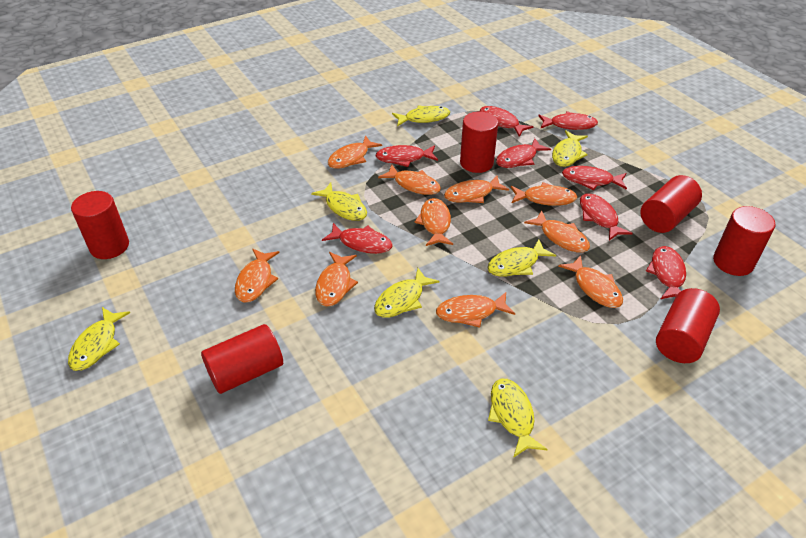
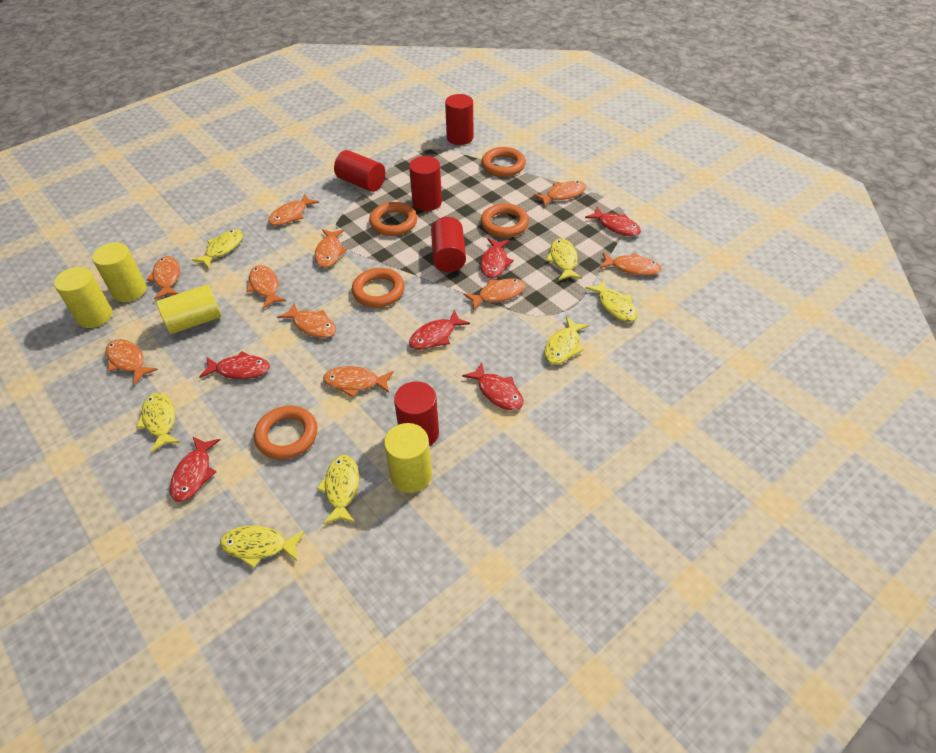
orange ring: none = 0 -> [254,406,318,460] [352,268,405,307] [369,202,417,236] [481,147,526,177] [481,203,529,238] = 5
red cylinder: [71,191,129,259] [201,324,283,394] [460,112,498,173] [641,175,702,233] [656,288,720,363] [713,206,775,276] = 6 -> [334,150,385,192] [394,381,439,446] [409,156,442,211] [431,217,466,272] [445,94,474,145] = 5
red fish: [322,223,393,254] [375,145,438,167] [480,106,534,137] [496,138,551,168] [538,111,598,130] [562,166,627,190] [580,193,633,241] [646,246,686,299] = 8 -> [170,437,220,502] [199,351,270,379] [409,310,470,350] [462,362,523,410] [480,238,514,278] [585,207,641,236] = 6
yellow cylinder: none = 0 -> [54,267,112,328] [92,242,147,302] [156,284,222,334] [384,423,432,493] = 4

